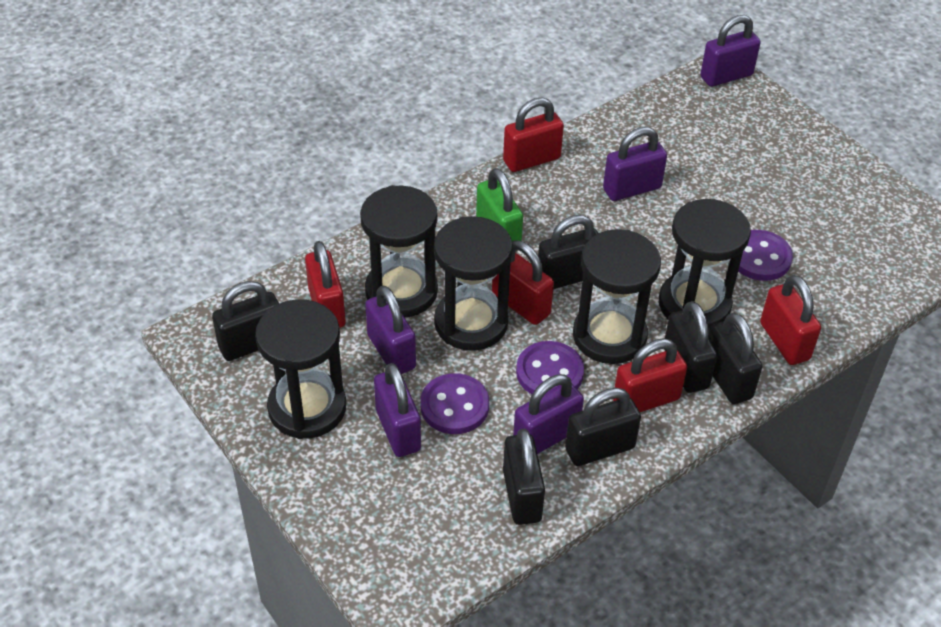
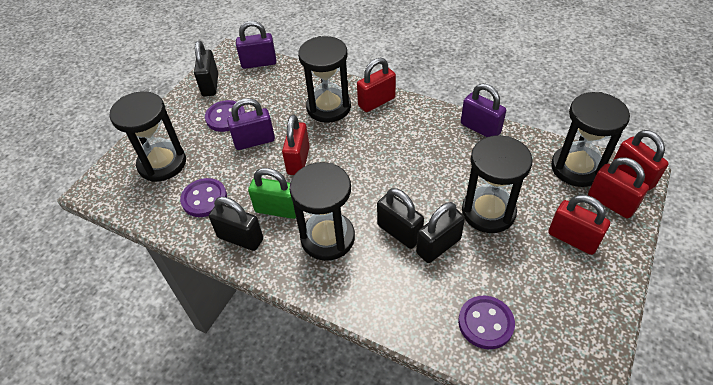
black padlock: [212,281,279,361] [503,428,545,525] [538,215,598,289] [565,388,641,466] [664,301,717,393] [708,313,762,404] = 6 -> [194,41,218,96] [209,197,263,251] [377,188,424,249] [416,202,465,263] = 4
purple padlock: [365,285,416,374] [374,363,421,457] [513,374,584,454] [603,127,667,201] [700,15,761,87] = 5 -> [227,98,275,150] [236,21,276,69] [461,83,506,137] = 3

